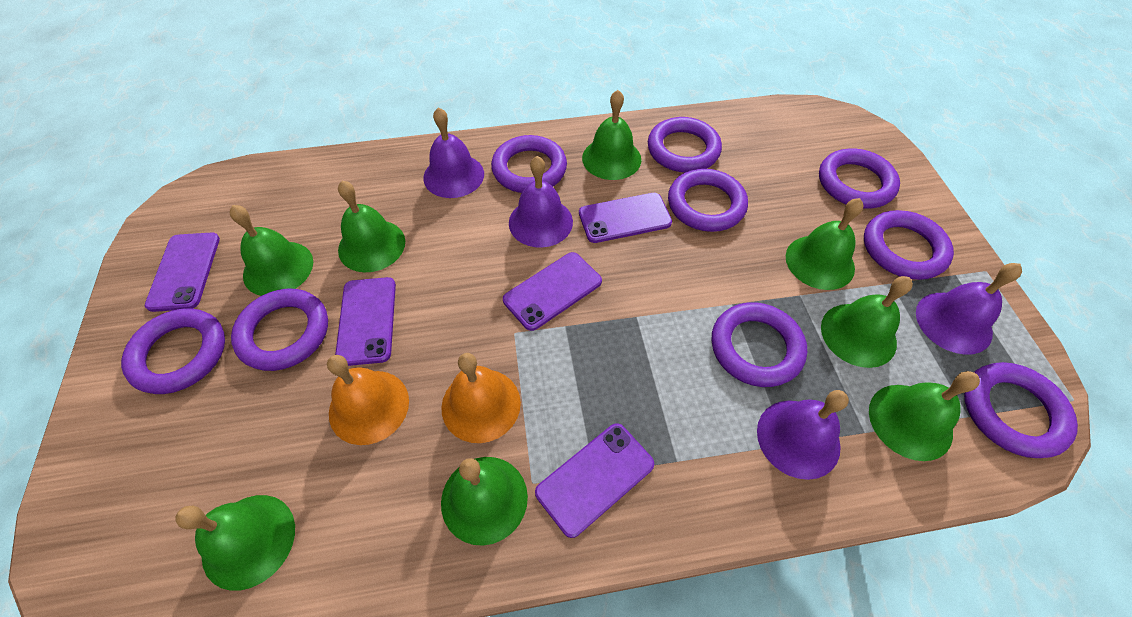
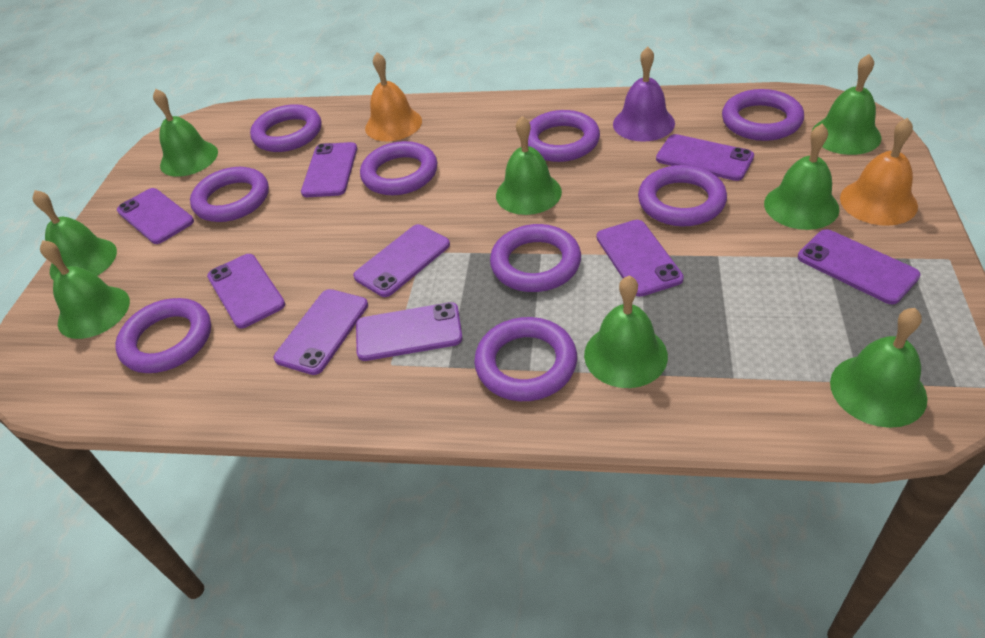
purple bell: [423,107,484,198] [509,156,573,248] [757,390,849,480] [916,263,1022,355] = 4 -> [613,47,675,142] = 1
purple phone: [145,233,220,312] [335,277,396,366] [503,252,602,331] [535,423,654,538] [579,193,672,243] = 5 -> [117,188,194,244] [207,254,285,329] [274,289,368,375] [301,142,357,197] [353,224,450,297] [356,302,463,361] [597,220,684,297] [656,134,754,181] [798,229,921,304] = 9

